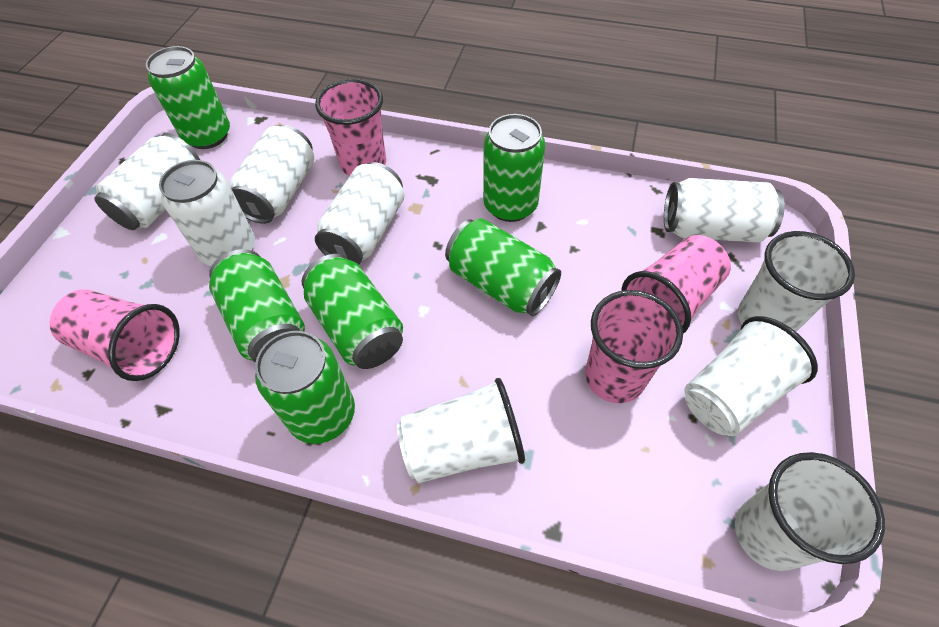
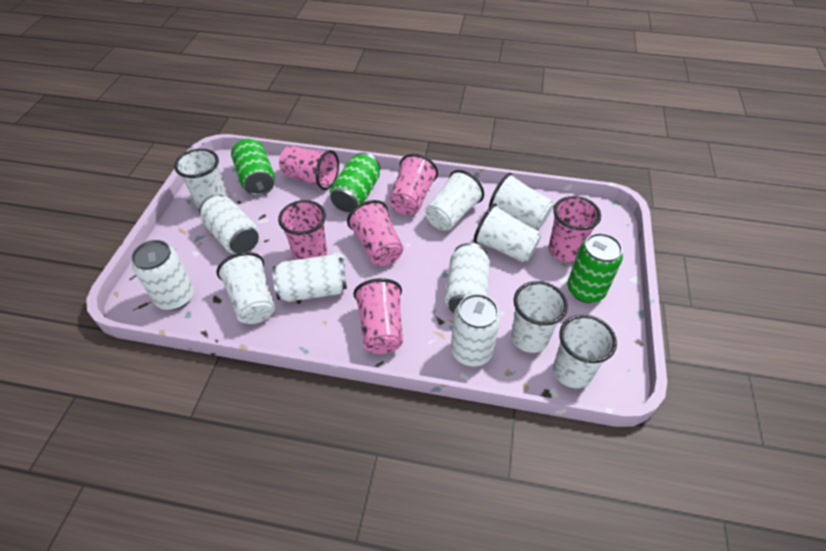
green can: [146,46,230,149] [209,249,305,363] [255,331,355,444] [302,254,403,369] [445,218,561,316] [483,114,546,222] = 6 -> [231,139,275,196] [330,152,380,212] [567,233,623,303] = 3
pink cup: [49,289,180,381] [315,79,386,176] [585,290,683,403] [621,235,731,334] = 4 -> [278,200,327,260] [279,146,339,190] [347,200,403,266] [353,278,403,354] [389,154,438,215] [548,196,601,262] = 6
white cup: [397,378,525,483] [684,316,818,436] [735,452,885,571] [738,231,855,332] = 4 -> [174,149,227,209] [217,252,275,324] [425,170,484,231] [474,204,541,263] [489,173,553,230] [511,281,568,353] [553,315,617,388] = 7

